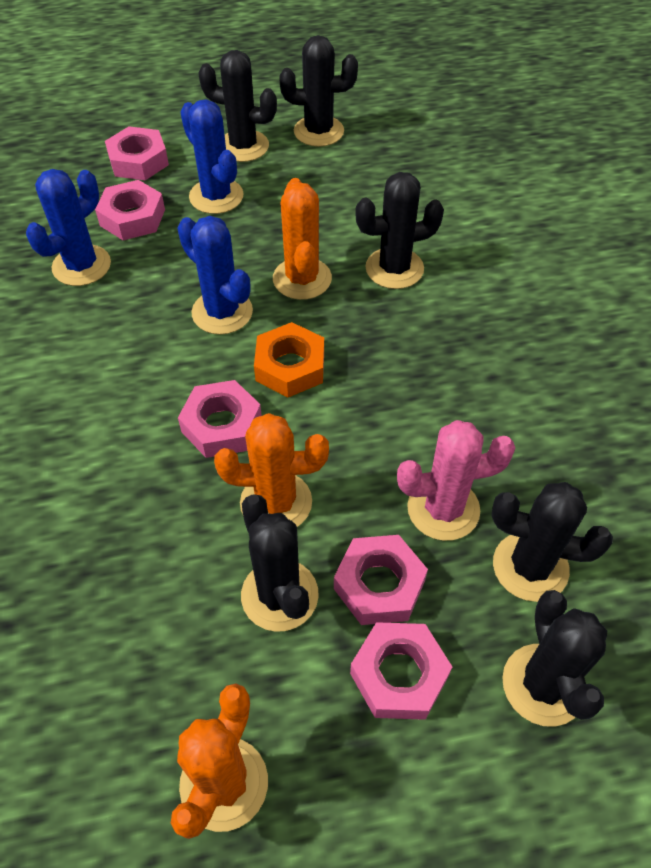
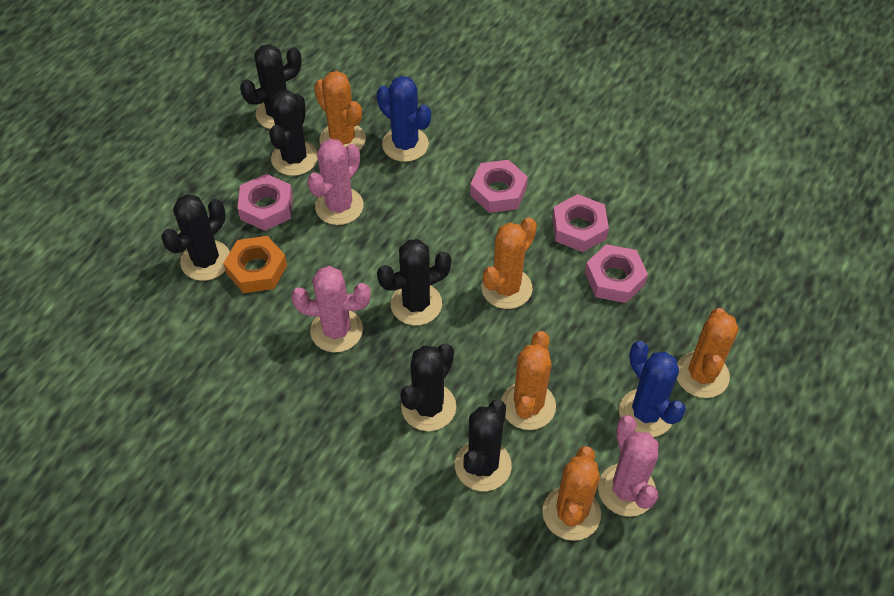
blue cactus: [26,169,111,286] [177,216,253,335] [180,100,243,214] = 3 -> [377,76,431,162] [619,341,686,437] = 2
orange cactus: [171,683,268,839] [214,413,329,527] [273,178,332,300] = 3 -> [314,71,366,150] [481,218,537,309] [501,331,556,430] [542,446,601,541] [677,308,739,398] = 5
pink cactus: [397,420,515,541] = 1 -> [291,266,371,352] [307,139,364,225] [598,415,659,517] = 3
pink nut: [95,180,165,240] [105,126,169,180] [178,380,262,458] [334,535,428,625] [350,622,452,720] = 5 -> [237,174,293,231] [470,160,528,213] [552,194,609,252] [585,244,648,303] = 4

